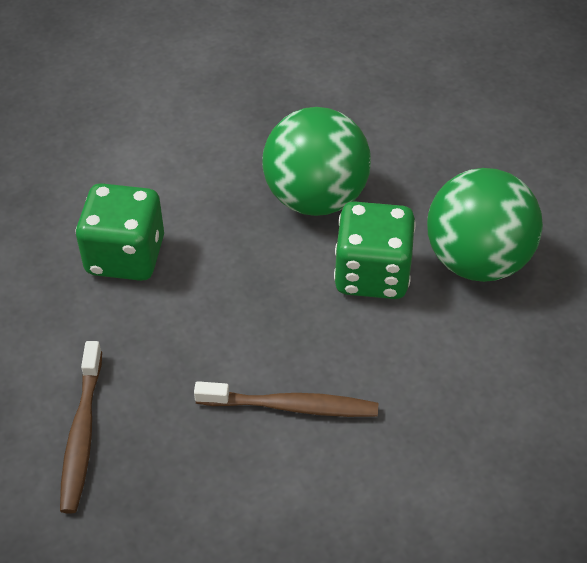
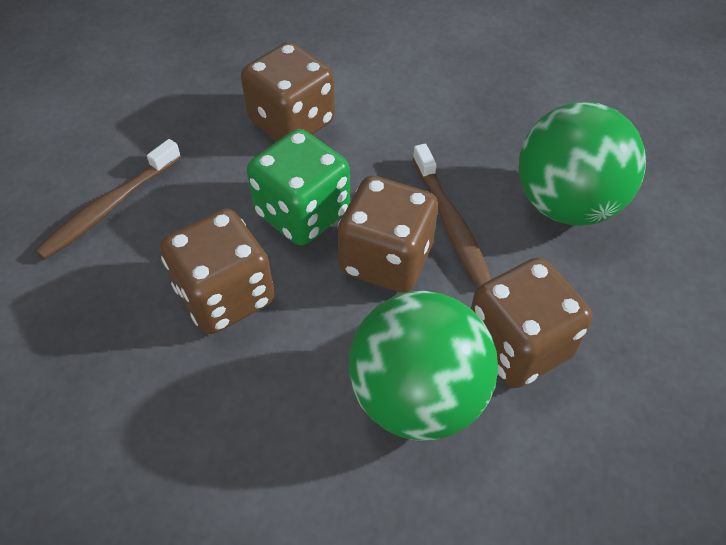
brown dice: none = 0 -> [160,209,275,334] [241,42,335,141] [337,176,438,293] [471,257,593,388] = 4
green dice: [76,183,164,281] [334,201,416,299] = 2 -> [247,129,350,246] = 1

